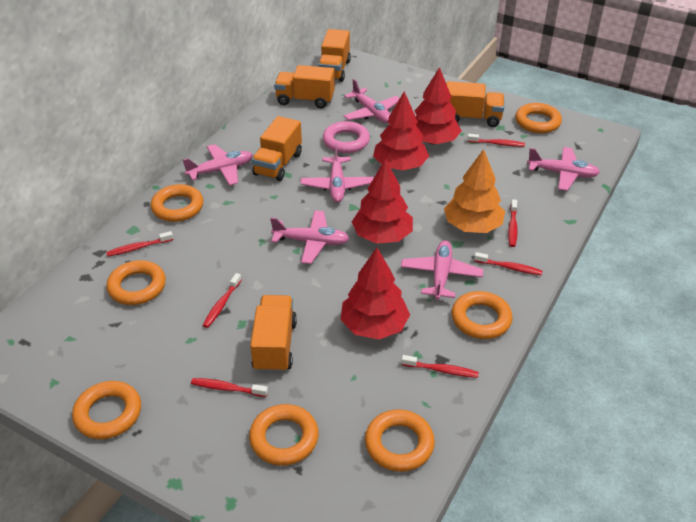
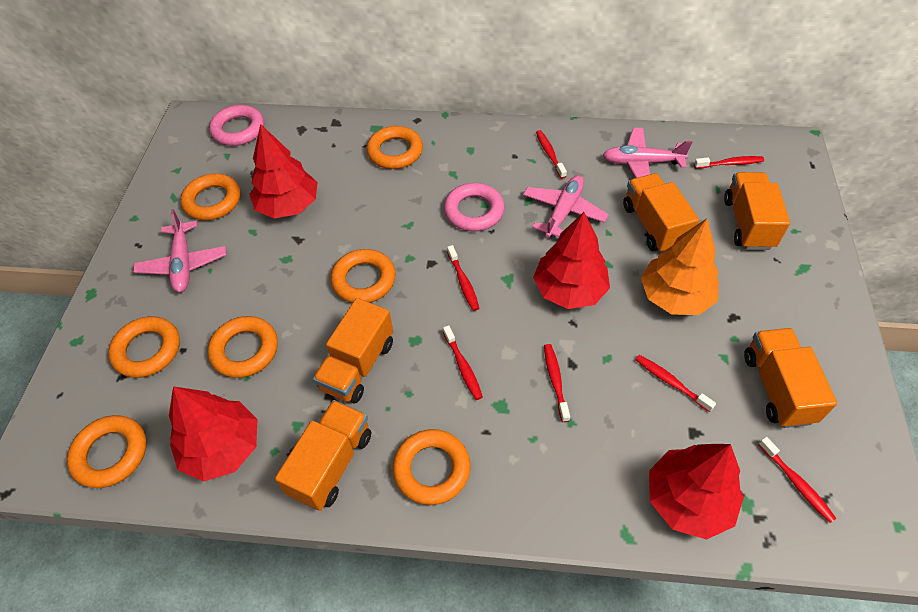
pink plane: [183,144,253,186] [270,210,350,264] [301,144,373,203] [344,79,400,123] [401,241,483,300] [527,147,600,191] = 6 -> [133,209,226,292] [523,175,609,238] [603,128,692,178] = 3
pink ring: [323,121,370,153] = 1 -> [209,105,264,146] [444,183,504,231] = 2

